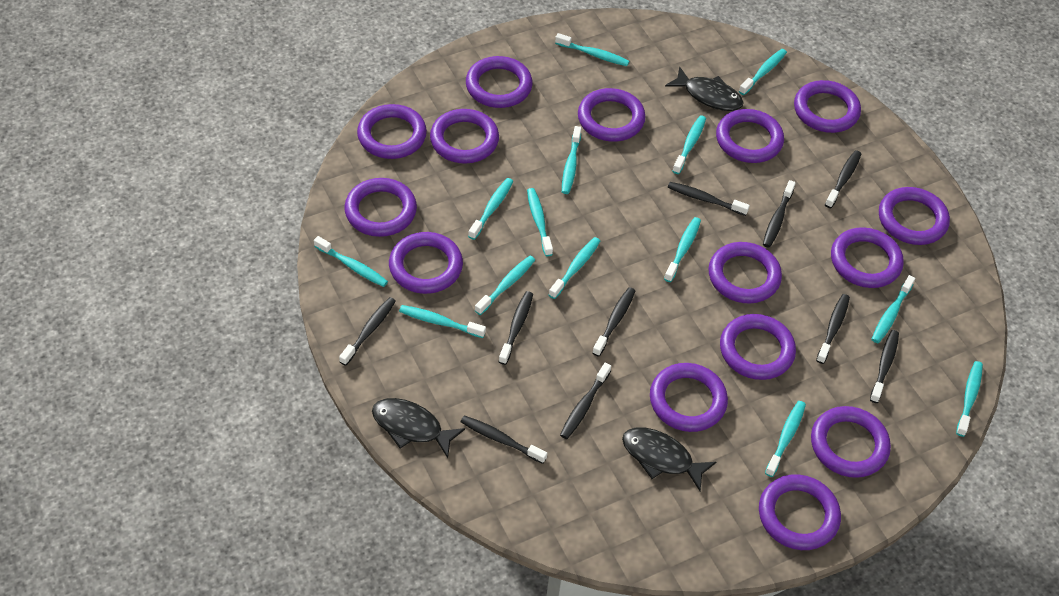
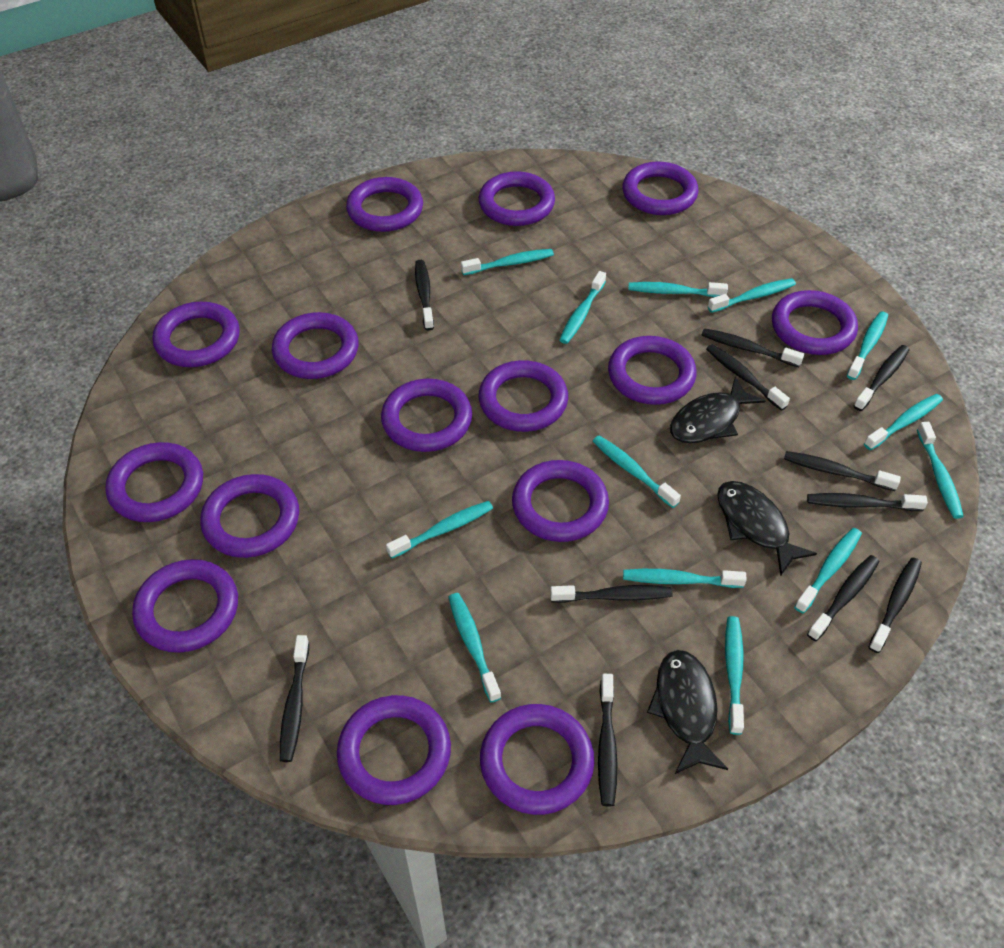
black toothbrush: [339,297,396,366] [461,415,547,464] [499,291,533,365] [560,363,611,439] [592,287,635,357] [668,182,750,216] [763,180,796,248] [816,294,850,364] [825,150,861,208] [870,330,899,403] = 10 -> [280,635,309,762] [415,260,434,331] [550,585,673,603] [598,674,618,807] [702,328,804,367] [706,344,790,411] [784,451,901,491] [807,493,928,511] [807,555,879,641] [854,345,909,411] [868,558,922,653] = 11
turquoise toothbrush: [314,236,388,287] [399,305,486,338] [468,178,513,240] [475,256,535,315] [527,188,553,257] [549,237,600,299] [555,33,629,66] [562,126,581,194] [664,217,701,282] [673,116,706,174] [739,49,787,95] [765,401,806,477] [872,275,915,343] [956,361,983,437] = 14 -> [386,501,493,559] [449,593,501,702] [461,249,554,275] [559,271,606,344] [593,436,681,508] [623,569,747,588] [628,282,728,297] [708,278,796,313] [725,616,744,735] [794,528,862,613] [847,311,888,380] [864,394,943,450] [917,422,964,519] = 13

